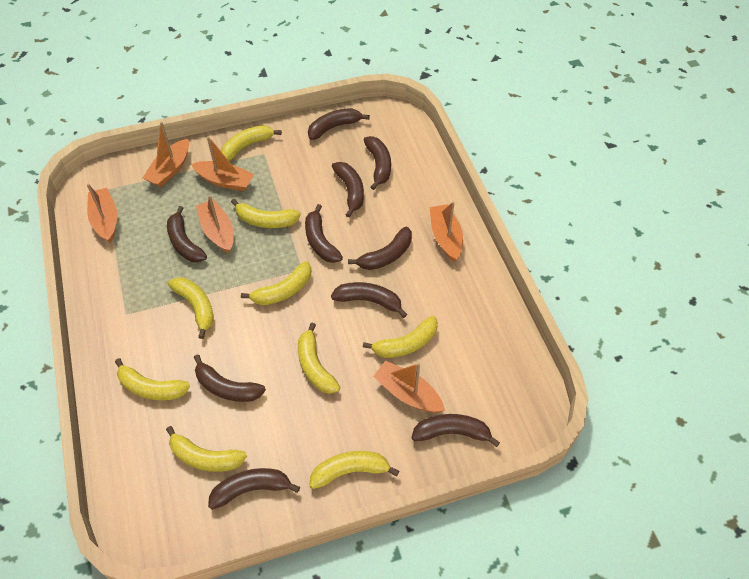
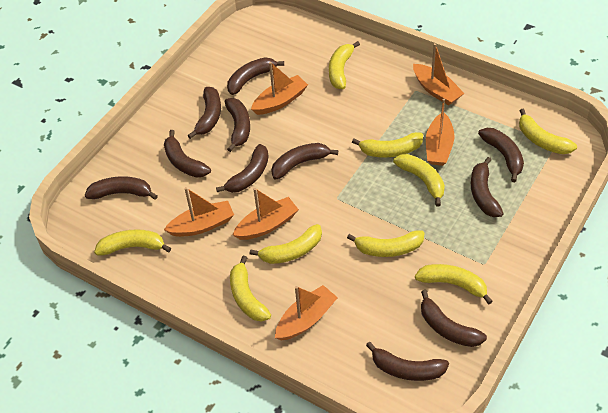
brown banana: [167,206,207,262] [194,354,266,402] [208,468,300,510] [305,204,343,263] [308,108,370,140] [331,282,407,318] [332,162,364,217] [348,227,412,270] [364,136,391,190] [412,414,500,447] = 10 -> [85,176,158,200] [164,130,211,178] [188,87,221,139] [216,144,269,193] [225,98,250,152] [227,58,284,95] [271,143,338,179] [366,341,449,381] [421,290,487,347] [471,157,504,217] [478,128,524,182] = 11

